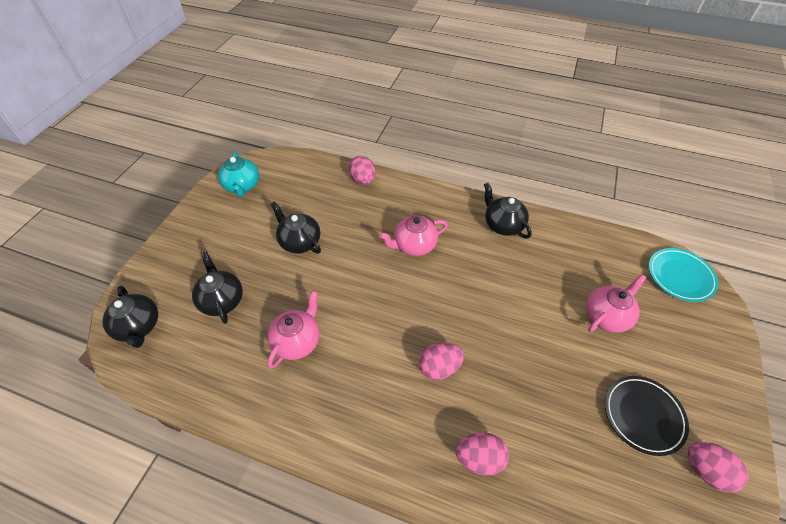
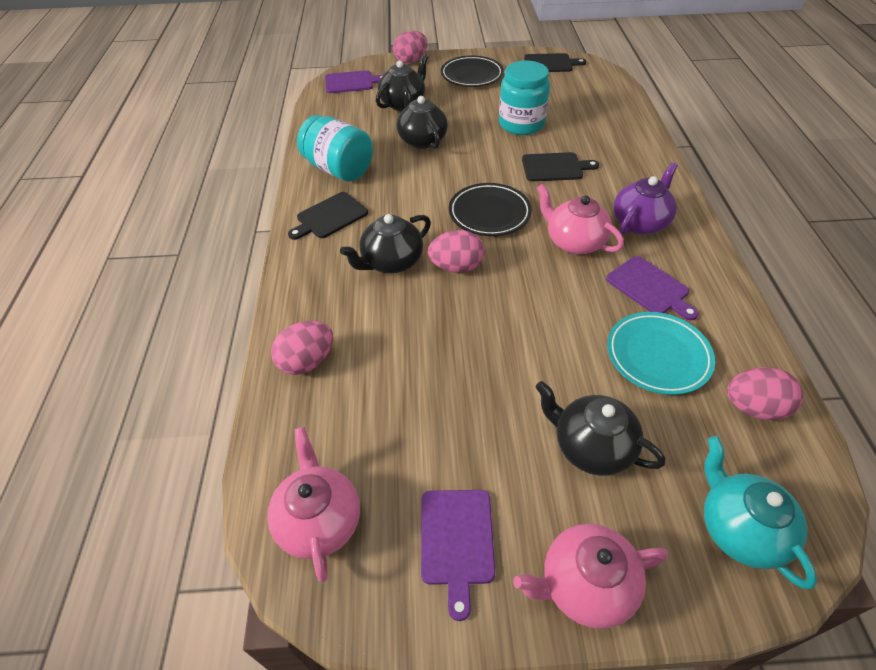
black cutting board: none = 0 -> [288,192,368,240] [522,152,599,181] [524,53,586,72] = 3
black plate: [605,376,689,456] = 1 -> [441,56,504,87] [449,183,532,236] = 2
purple cutting board: none = 0 -> [325,70,383,93] [421,490,495,621] [606,256,698,320] = 3
purple teapot: none = 0 -> [613,162,678,235] = 1
turquoise jar: none = 0 -> [297,115,373,182] [499,61,550,135] = 2

